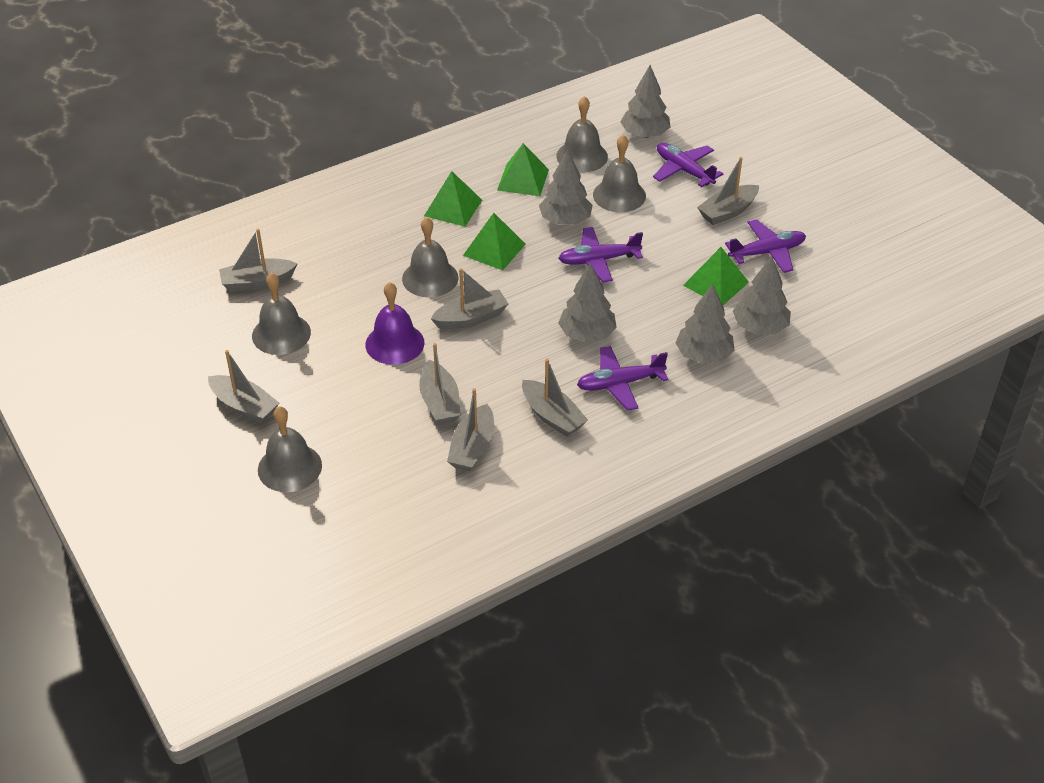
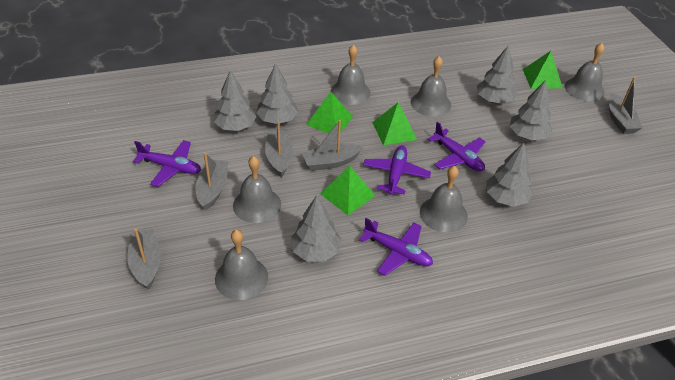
grey bell: [252,273,311,355] [258,406,322,492] [402,217,458,297] [556,96,608,172] [593,135,646,212] = 5 -> [215,229,268,300] [233,156,281,223] [330,44,371,105] [411,56,451,117] [420,166,468,232] [565,43,605,102] = 6
grey boat: [208,350,279,423] [219,229,298,292] [419,343,461,425] [431,268,508,329] [447,388,494,472] [522,359,588,437] [697,157,759,225] = 7 -> [127,228,161,289] [196,153,228,211] [265,121,293,177] [302,120,363,171] [609,77,643,134] = 5
grey tree: [539,150,593,225] [558,263,617,342] [620,65,670,138] [675,284,735,364] [733,256,791,334] = 5 -> [214,70,257,131] [256,63,298,124] [290,195,341,262] [477,46,517,104] [487,143,533,207] [510,80,552,140] = 6
purple bell: [365,282,425,365] = 1 -> none = 0

